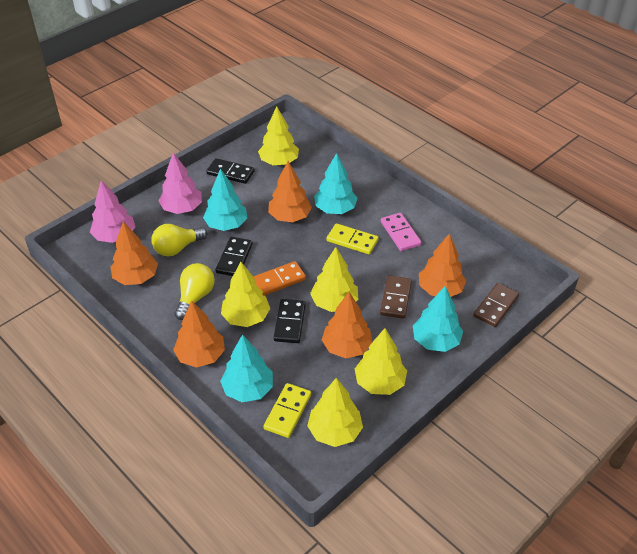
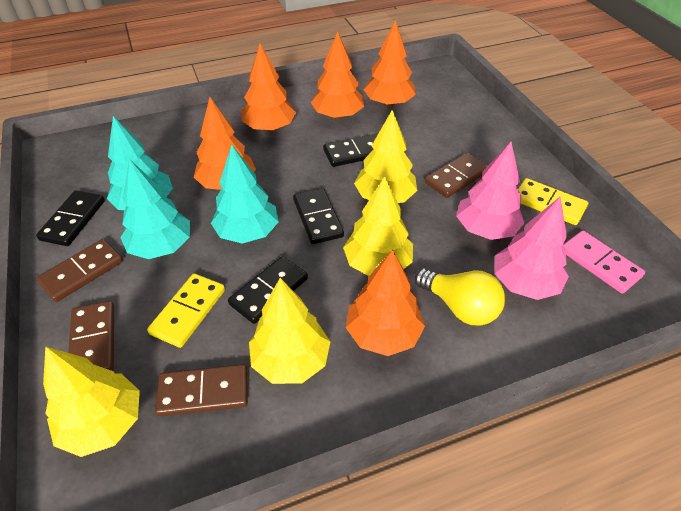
black domino: [206,158,255,184] [215,237,253,276] [274,299,306,343] = 3 -> [36,190,105,246] [228,256,308,324] [293,188,344,244] [323,133,378,167] = 4
brown domino: [380,275,412,319] [473,283,519,327] = 2 -> [36,239,123,302] [68,301,114,371] [155,364,248,416] [425,153,488,198] = 4
orange domino: [253,261,306,296] = 1 -> none = 0
turquoise tree: [203,168,247,231] [220,334,273,402] [314,153,358,214] [413,286,463,352] = 4 -> [107,116,173,210] [120,159,190,259] [211,144,279,244] = 3
yellow light bulb: [152,224,207,257] [174,263,215,320] = 2 -> [414,268,505,326] = 1
yellow tree: [221,262,270,327] [258,107,299,165] [307,378,363,447] [310,247,358,312] [355,328,407,395] = 5 -> [43,346,140,457] [249,278,331,384] [343,176,413,276] [354,110,417,203] = 4

